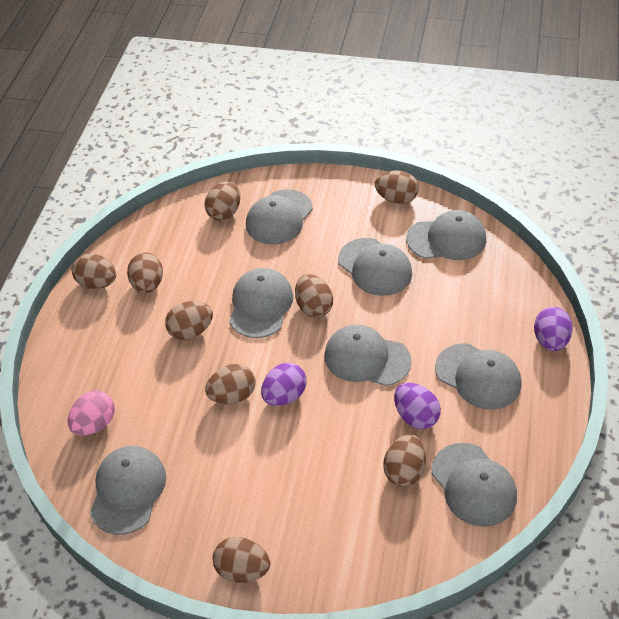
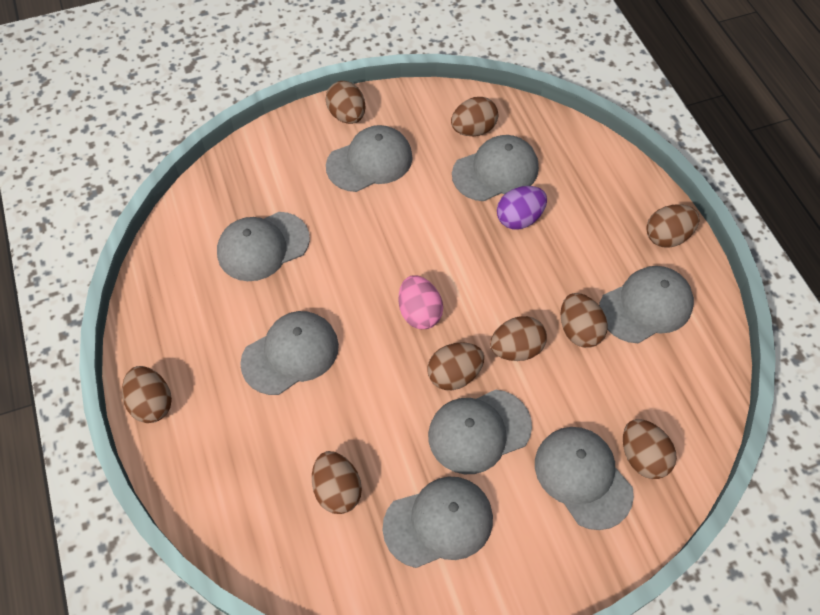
purple egg: [261,363,307,406] [394,383,441,429] [534,307,573,351] = 3 -> [497,186,547,230] = 1

